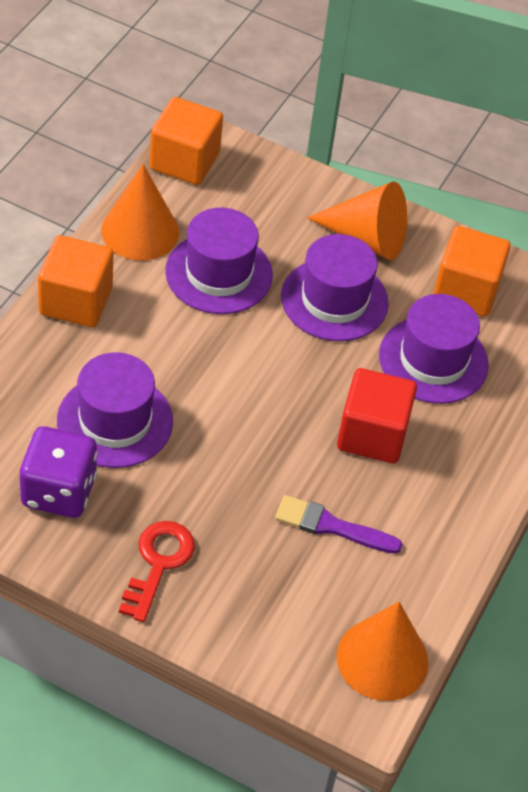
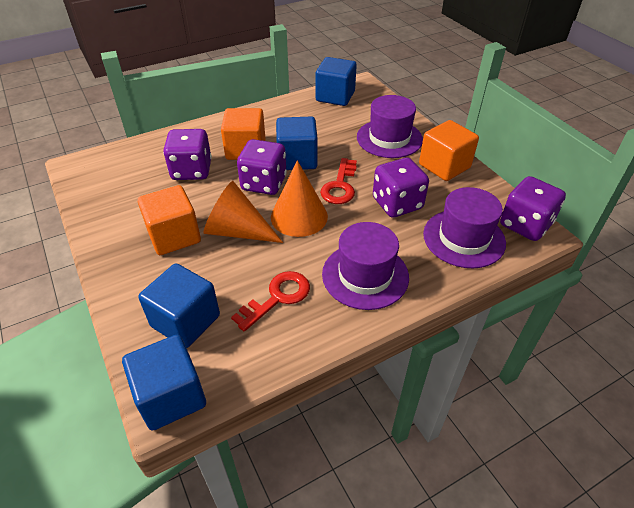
blue cube: none = 0 -> [122,335,206,431] [138,263,220,348] [276,116,318,170] [316,57,357,106] = 4
orange cone: [101,164,179,261] [307,182,407,260] [337,602,429,701] = 3 -> [203,181,283,243] [271,160,328,237] = 2
purple brush: [275,495,403,554] = 1 -> none = 0
purple dice: [20,426,97,518] = 1 -> [163,129,212,180] [237,139,287,195] [373,158,429,218] [500,176,566,241] = 4
purple hat: [57,352,173,468] [165,207,273,314] [281,234,389,341] [379,294,489,404] = 4 -> [322,222,409,310] [357,95,423,158] [423,187,506,268] = 3
red cube: [337,368,417,464] = 1 -> none = 0
red key: [119,521,195,622] = 1 -> [231,271,310,332] [320,158,357,204] = 2

